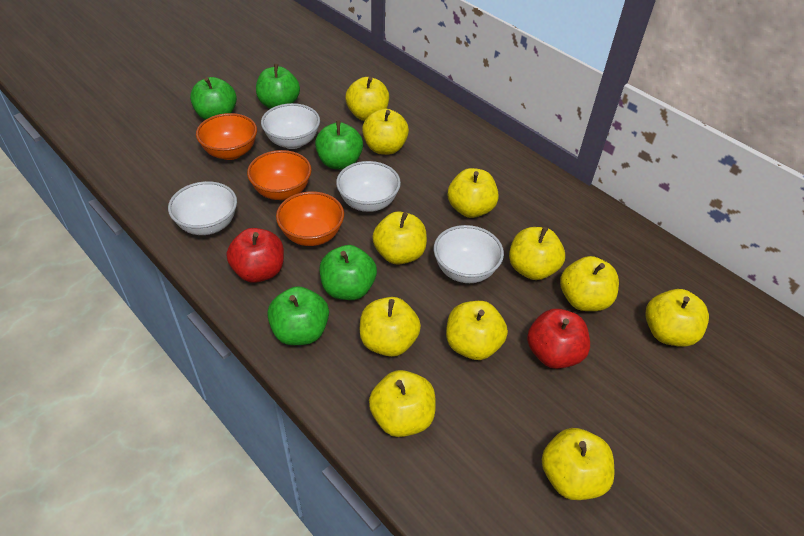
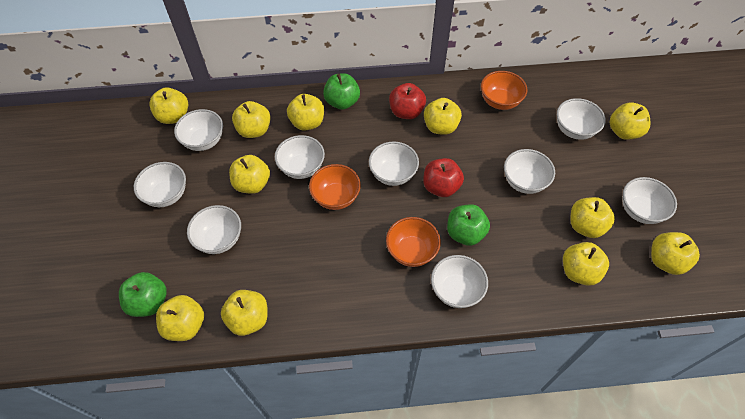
green apple: [190,77,237,120] [256,64,300,109] [267,286,329,345] [315,120,363,169] [320,245,377,300] = 5 -> [119,272,167,317] [323,73,360,110] [447,204,490,246] = 3
white bowl: [168,181,237,235] [261,103,320,149] [336,161,401,212] [434,225,504,283] = 4 -> [134,162,186,207] [174,109,223,151] [187,205,241,254] [275,135,325,179] [369,142,419,186] [431,255,488,308] [504,149,555,194] [557,98,606,140] [622,177,677,224] = 9

